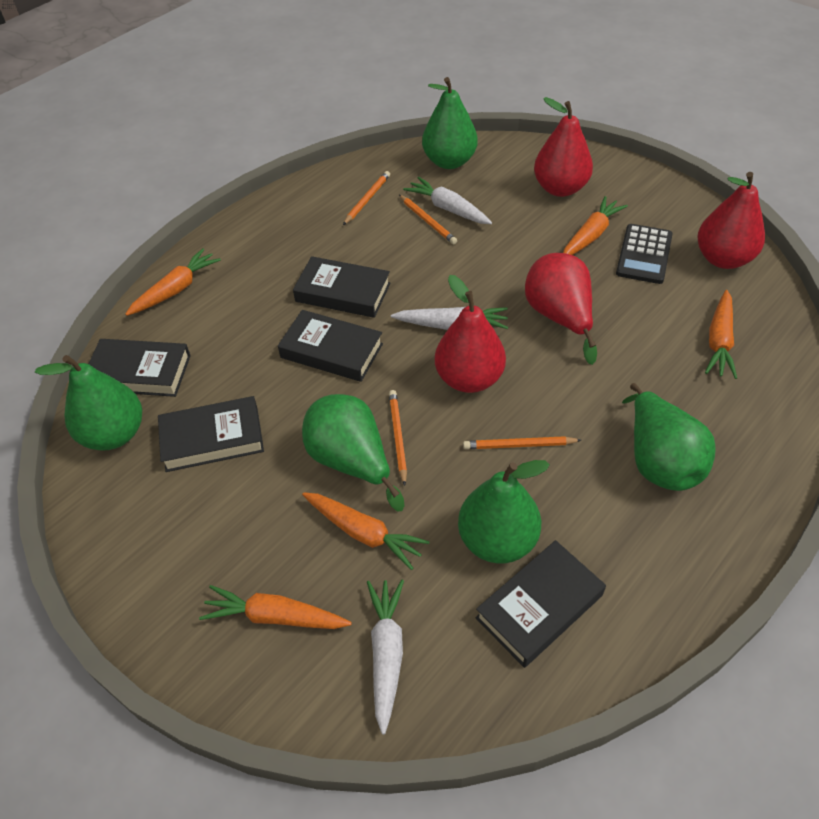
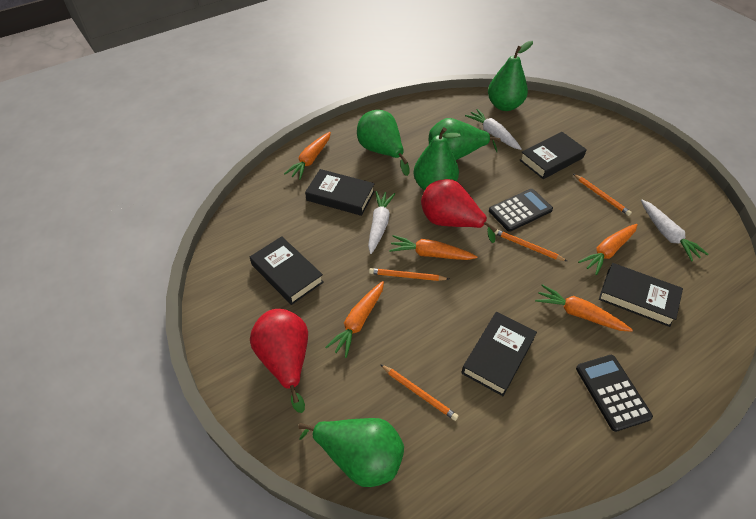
black calculator: [616,224,673,284] = 1 -> [489,189,553,232] [576,355,653,432] = 2
red pear: [435,275,506,393] [525,253,597,365] [534,97,593,197] [697,172,765,269] = 4 -> [250,309,308,413] [421,179,497,243] = 2

